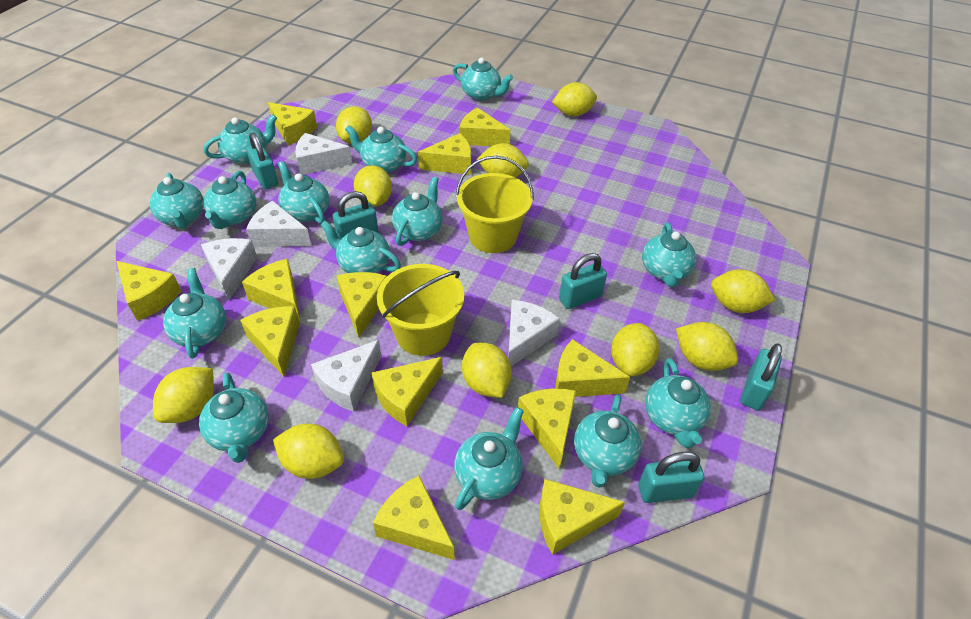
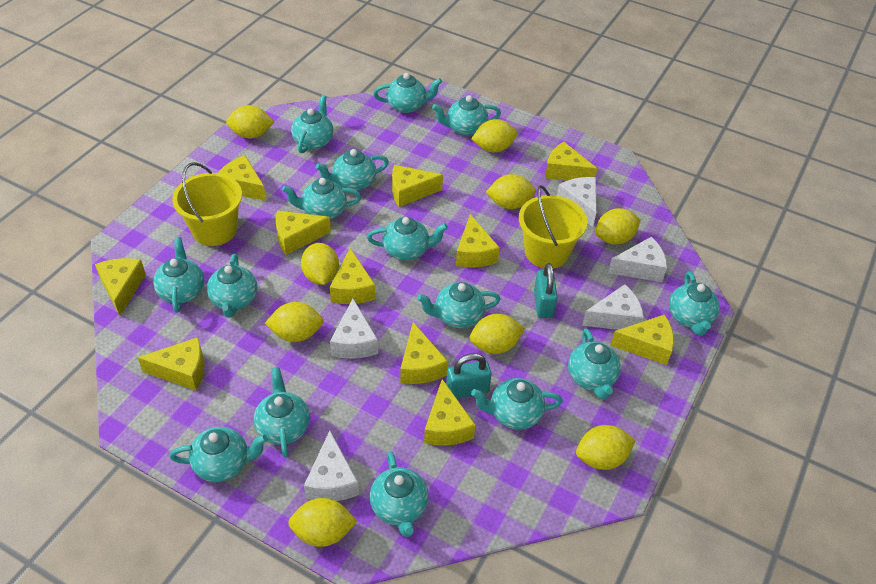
turquoise padlock: [246,133,278,189] [333,191,378,239] [559,253,607,309] [638,452,704,503] [741,343,782,410] = 5 -> [446,353,491,399] [534,263,558,318] = 2
turquoise teapot: [150,173,204,229] [163,268,226,359] [199,372,269,463] [203,114,277,164] [204,171,256,229] [278,161,329,224] [321,221,401,273] [345,125,417,173] [392,177,443,246] [453,57,513,101] [454,407,524,510] [574,394,641,488] [642,223,696,287] [645,358,711,448] = 14 -> [153,237,204,313] [169,427,268,482] [207,254,257,318] [254,367,310,458] [282,178,361,219] [291,95,333,153] [316,149,389,191] [367,217,448,260] [370,451,429,537] [373,73,442,113] [417,282,501,328] [432,95,501,136] [471,378,563,430] [568,328,621,400] [669,271,720,336] = 15
yellow cheese: [116,261,181,321] [240,306,300,377] [242,259,300,321] [268,102,317,145] [337,272,387,338] [372,357,443,426] [373,476,455,560] [418,133,471,175] [459,108,511,146] [518,388,576,469] [540,479,625,555] [555,339,630,397] = 12 -> [95,258,146,316] [138,337,205,390] [218,155,266,201] [276,211,331,255] [330,248,376,304] [392,165,443,207] [400,322,448,384] [424,379,475,446] [456,214,500,267] [545,142,597,181] [610,314,674,365] = 11
yellow lemon: [153,367,214,423] [273,424,344,479] [336,106,372,144] [354,165,392,207] [462,342,512,398] [477,143,529,177] [552,82,597,117] [611,323,660,376] [676,322,738,371] [711,269,775,313] = 10 -> [226,105,274,139] [265,302,323,342] [288,498,358,547] [301,243,339,285] [470,314,525,354] [471,119,517,153] [486,174,536,209] [576,425,636,470] [595,208,641,245] = 9

